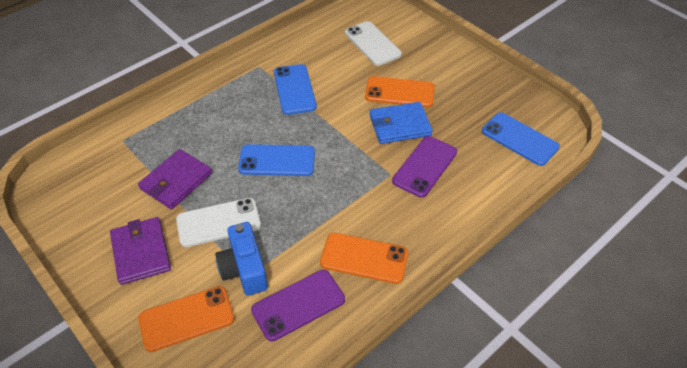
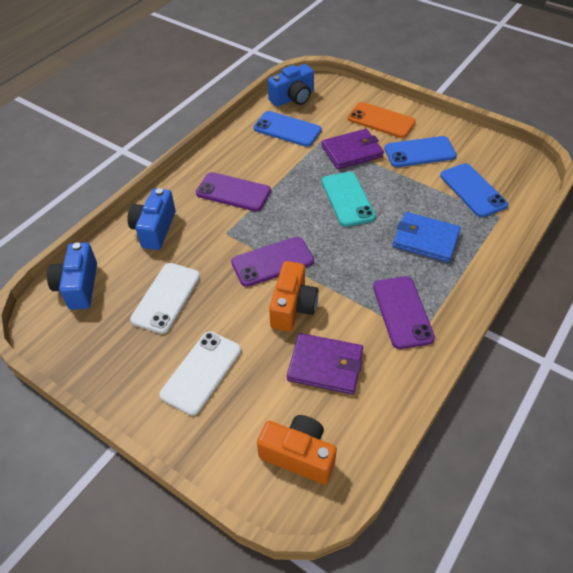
blue camera: [215,222,268,296] = 1 -> [47,243,97,310] [127,188,176,250] [268,64,314,107] = 3
orange camera: none = 0 -> [257,415,337,484] [269,261,318,332] = 2
orange phone: [138,286,235,352] [320,233,408,284] [365,76,435,108] = 3 -> [348,102,416,138] = 1
purple phone: [251,270,345,341] [392,136,457,198] = 2 -> [196,172,271,211] [231,237,314,287] [373,276,435,349] = 3
turquoise phone: none = 0 -> [322,172,376,227] = 1

